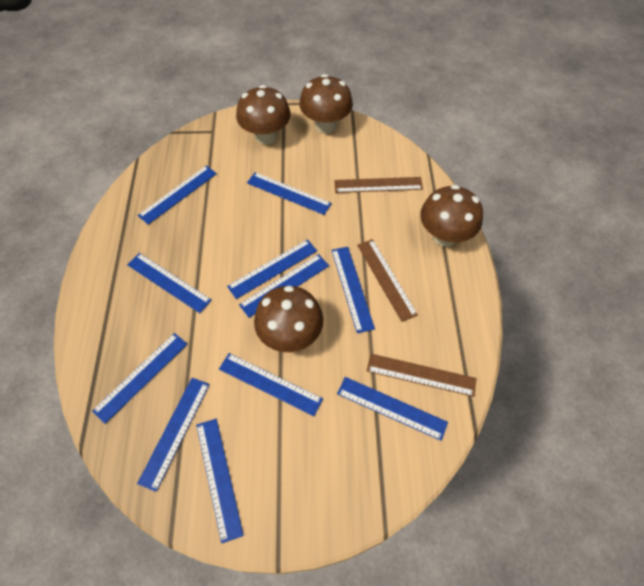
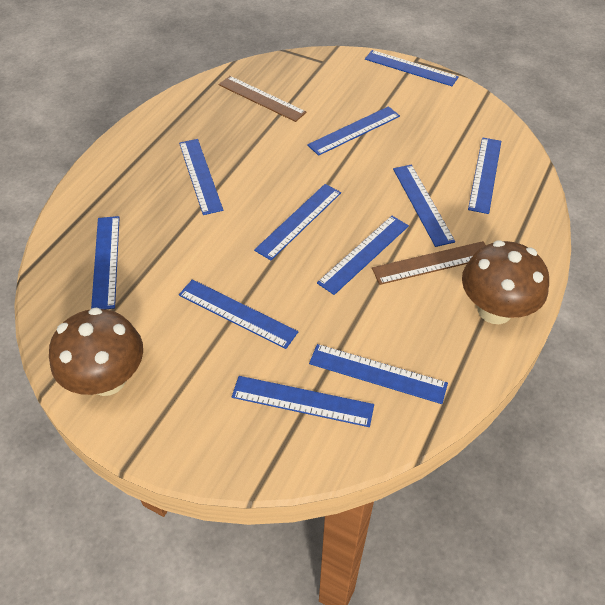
brown mushroom: [236,85,291,145] [254,286,323,352] [299,74,353,133] [420,185,483,247] = 4 -> [49,307,143,396] [462,240,549,324] = 2
brown ruler: [334,177,423,193] [357,239,418,322] [367,354,477,397] = 3 -> [219,76,307,122] [372,241,486,285] = 2

